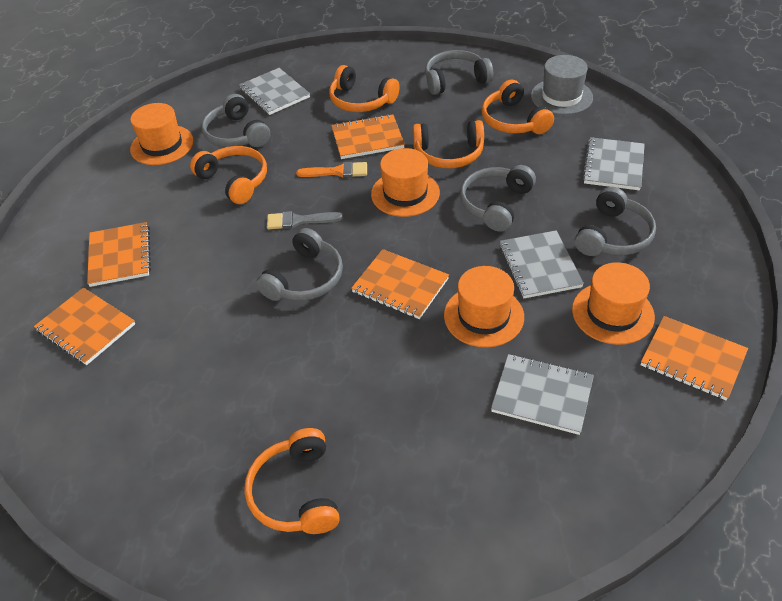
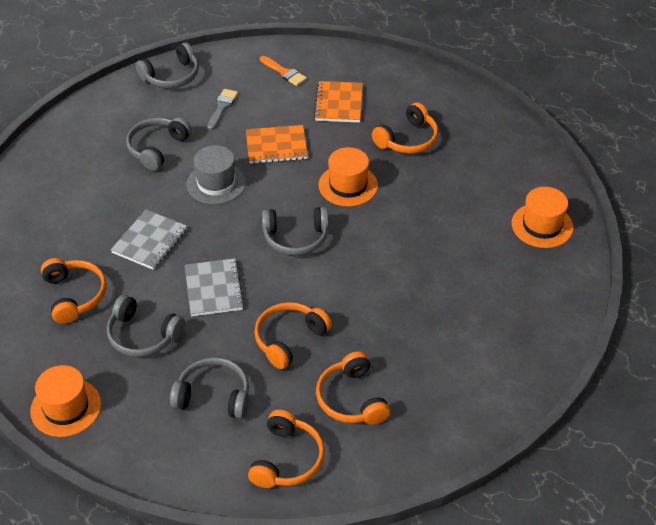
grey notebook: [239,68,310,115] [491,354,594,435] [499,230,584,298] [582,137,645,190] = 4 -> [111,210,187,270] [185,258,244,316] = 2
orange hat: [130,103,194,165] [371,148,440,217] [444,266,524,348] [572,262,655,345] = 4 -> [30,365,101,437] [318,147,378,207] [512,187,573,248] = 3
orange notebook: [34,288,135,365] [87,222,151,287] [331,114,405,159] [351,249,449,319] [641,316,748,400] = 5 -> [246,125,308,164] [314,81,363,123] = 2

